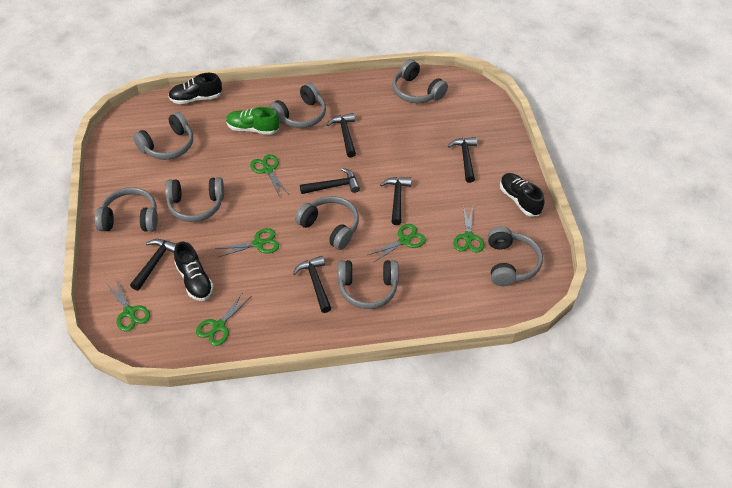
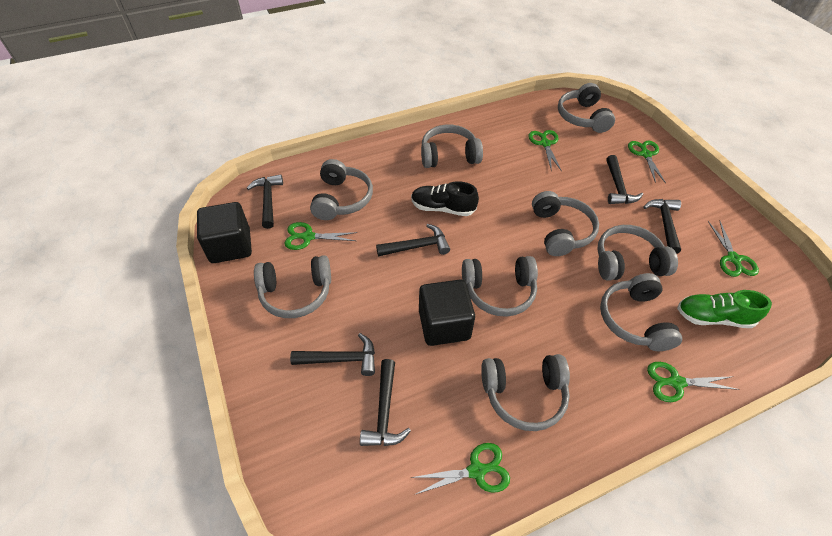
black cube: none = 0 -> [197,202,252,263] [419,280,475,346] = 2
black shoe: [168,73,222,104] [174,241,214,301] [500,173,544,217] = 3 -> [411,181,479,216] = 1
grey headphones: [95,187,158,232] [133,112,193,160] [165,177,224,222] [269,83,326,128] [295,196,359,250] [338,260,399,309] [392,59,448,103] [488,226,543,286] = 8 -> [254,255,331,318] [310,159,373,220] [421,125,483,168] [462,256,538,317] [481,354,570,431] [532,191,599,256] [558,83,615,133] [597,225,678,281] [600,273,682,351] = 9

